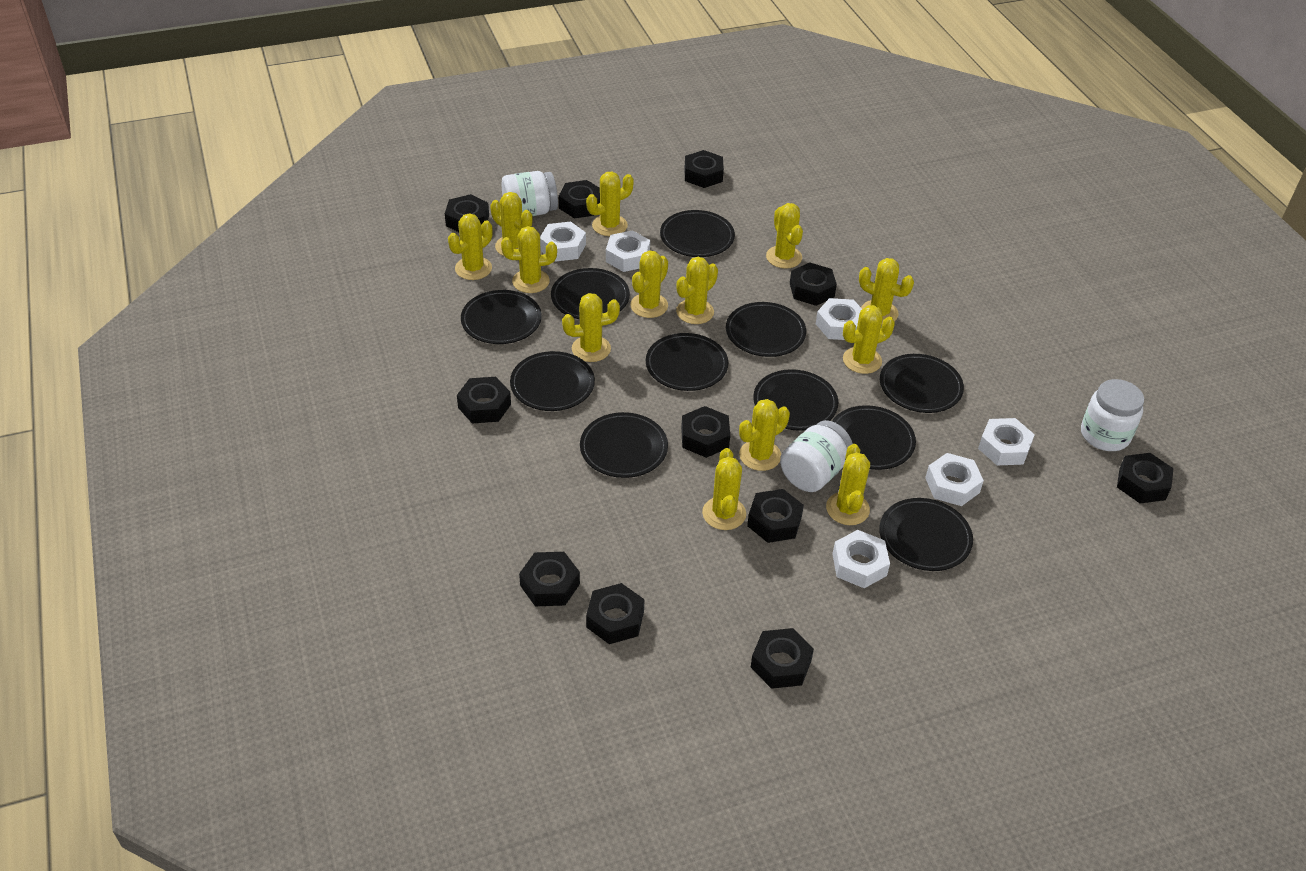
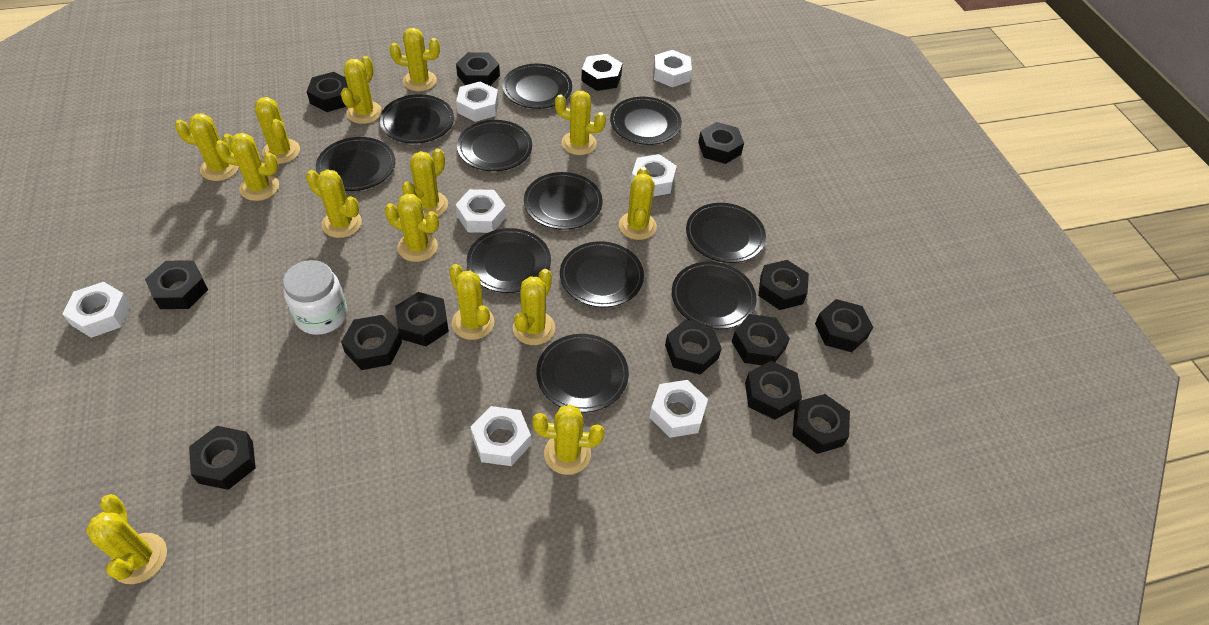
black nut: [445,194,489,232] [457,377,511,423] [519,552,580,606] [559,180,600,219] [586,583,645,644] [681,406,730,458] [684,150,724,188] [747,489,804,543] [751,628,814,689] [790,262,837,306] [1117,453,1173,504] = 11 -> [145,260,208,309] [189,426,256,490] [307,72,348,112] [341,315,402,370] [395,292,449,346] [456,52,500,86] [581,54,622,91] [665,320,722,375] [698,122,744,164] [731,314,790,365] [745,361,802,420] [758,260,809,310] [792,394,850,454] [815,299,873,352] = 14
white jar: [502,171,558,216] [780,420,853,492] [1081,379,1144,451] = 3 -> [283,260,347,335] = 1
white nut: [540,221,586,262] [606,230,650,272] [816,298,862,340] [832,530,890,588] [925,453,984,506] [978,418,1035,465] = 6 -> [63,282,131,338] [455,189,506,233] [456,81,499,122] [470,406,531,466] [631,154,677,196] [649,380,708,438] [653,50,692,87] = 7
yellow cactus: [448,213,493,280] [490,192,533,256] [501,226,557,293] [562,293,620,362] [586,172,634,236] [630,250,668,318] [676,257,718,324] [702,448,746,530] [739,399,790,471] [766,203,803,269] [826,444,870,525] [843,305,895,374] [859,258,914,323] = 13 -> [86,494,167,584] [175,113,239,181] [215,133,279,201] [255,97,300,164] [306,170,362,238] [341,56,382,124] [385,194,439,262] [390,28,440,91] [402,149,448,219] [449,264,494,340] [513,269,555,345] [532,405,604,475] [555,91,606,155] [619,167,657,240] = 14

